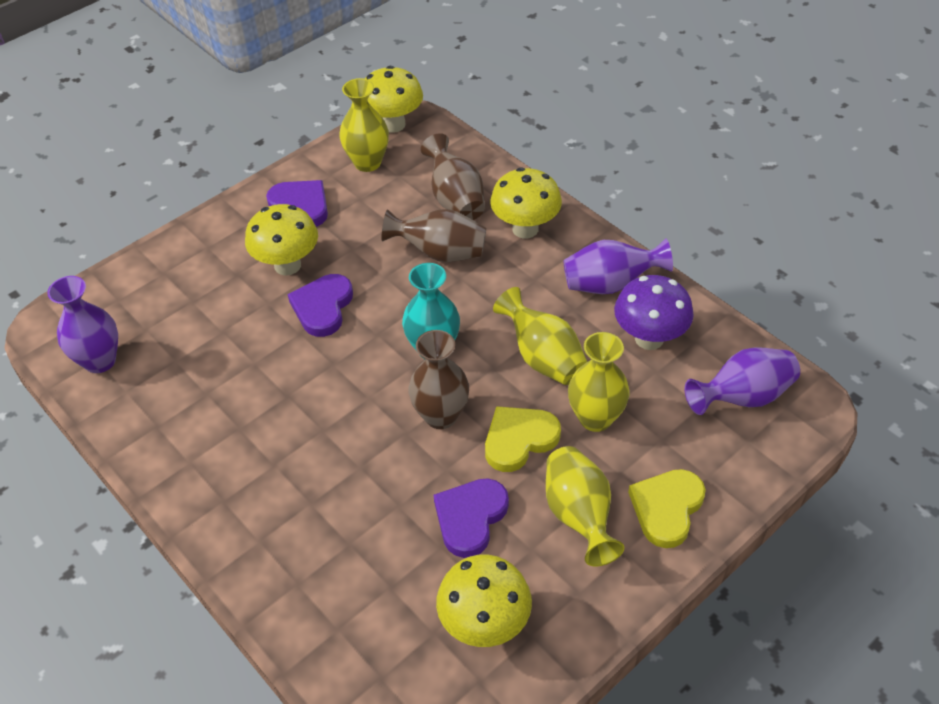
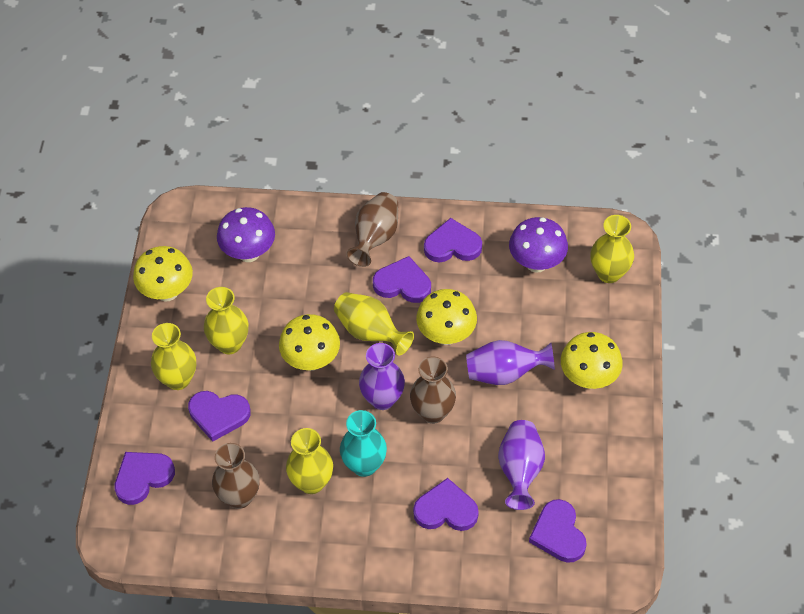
purple heart: [266,180,328,227] [288,274,353,337] [434,478,509,558] = 3 -> [114,452,175,505] [188,391,251,442] [373,256,431,303] [413,478,479,531] [424,218,482,262] [529,499,587,563] = 6
purple mushroom: [614,275,694,350] = 1 -> [217,207,275,262] [509,217,568,273] = 2
yellow heart: [485,406,561,472] [628,469,706,548] = 2 -> none = 0
yellow vase: [339,78,389,172] [493,287,587,385] [546,446,624,566] [568,332,630,432] = 4 -> [151,323,196,390] [204,287,248,354] [286,428,333,494] [334,292,414,356] [590,215,634,283] = 5

